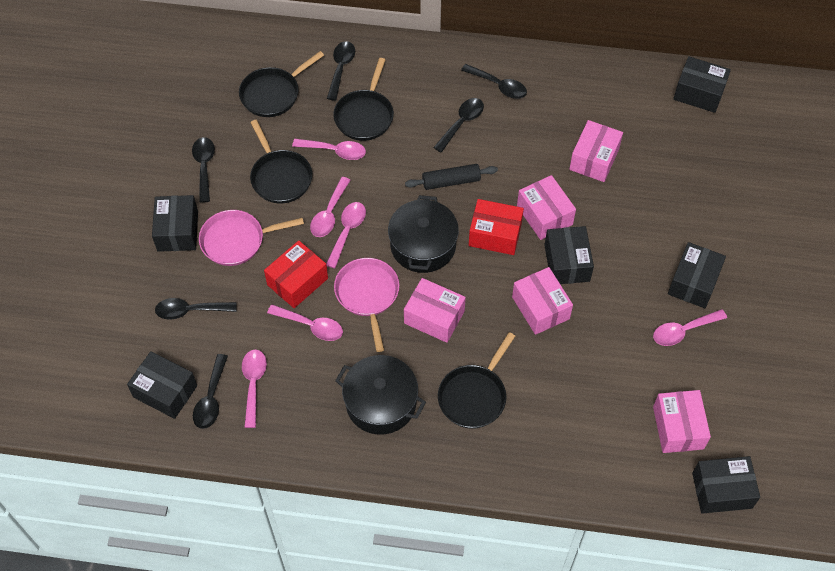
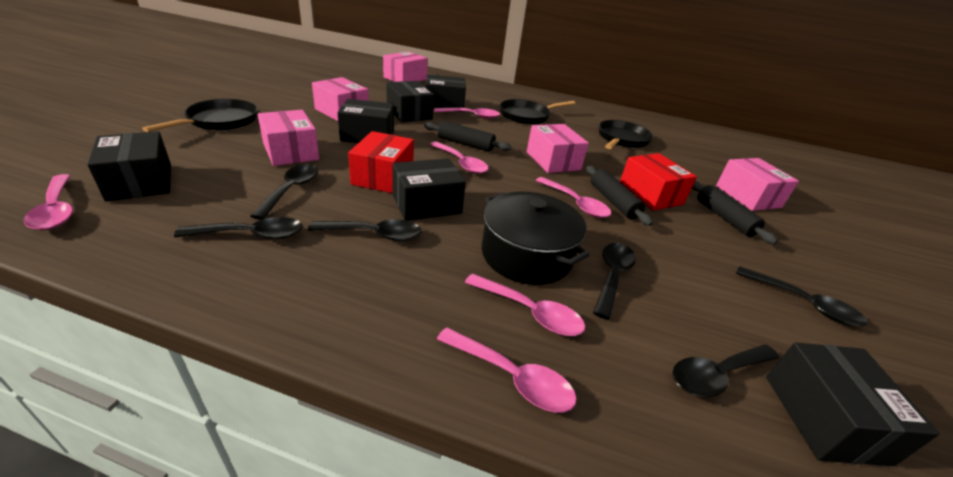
black pan: [239,51,324,117] [250,120,312,203] [333,58,394,141] [438,332,515,429] = 4 -> [142,99,258,132] [500,99,576,125] [599,120,654,149] = 3
black pot: [335,355,426,435] [388,195,459,273] = 2 -> [482,192,590,285] = 1
black rolling pin: [405,164,498,190] = 1 -> [424,121,511,152] [586,166,653,226] [692,181,778,245] = 3
pink pan: [199,210,304,266] [334,258,399,352] = 2 -> none = 0

